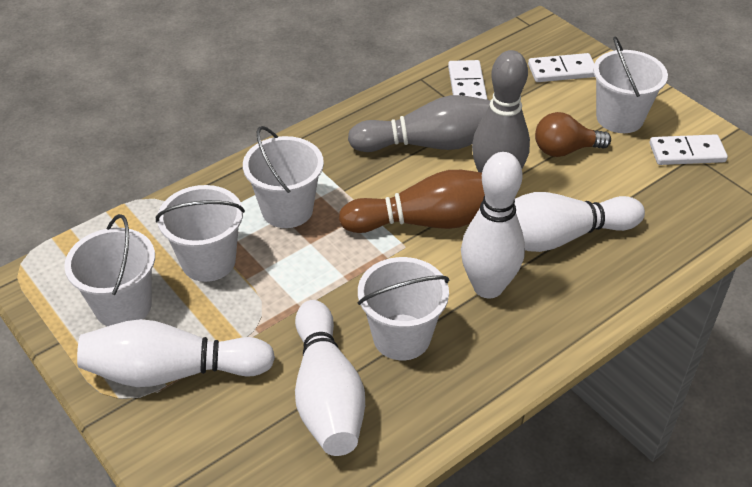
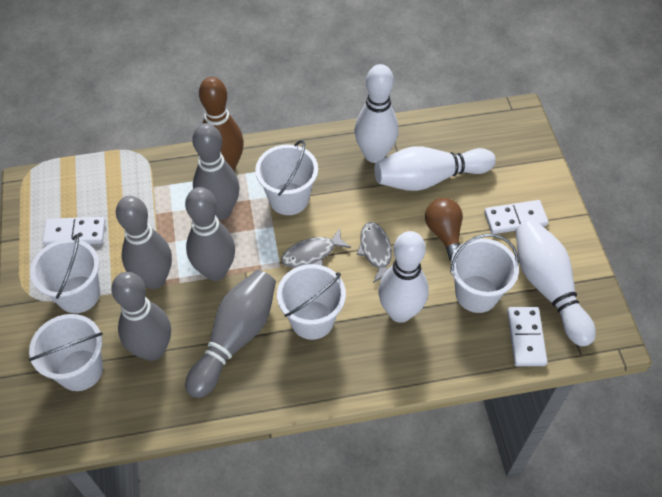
grey bowling pin: [348,95,491,152] [472,50,530,173] = 2 -> [111,272,171,361] [116,196,172,289] [185,187,235,281] [185,270,276,398] [192,123,240,220] = 5
grey fish: none = 0 -> [281,228,351,268] [357,222,392,283] = 2

